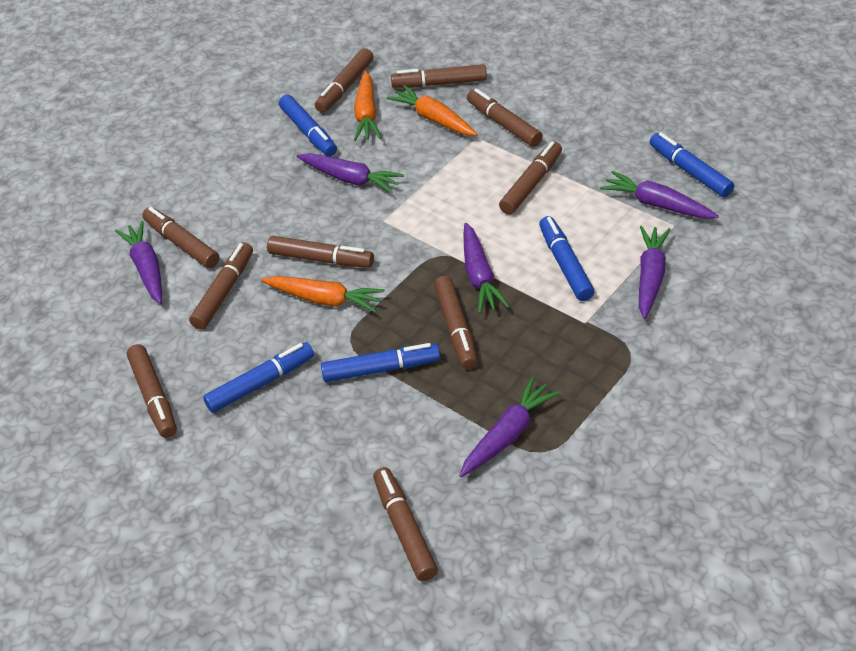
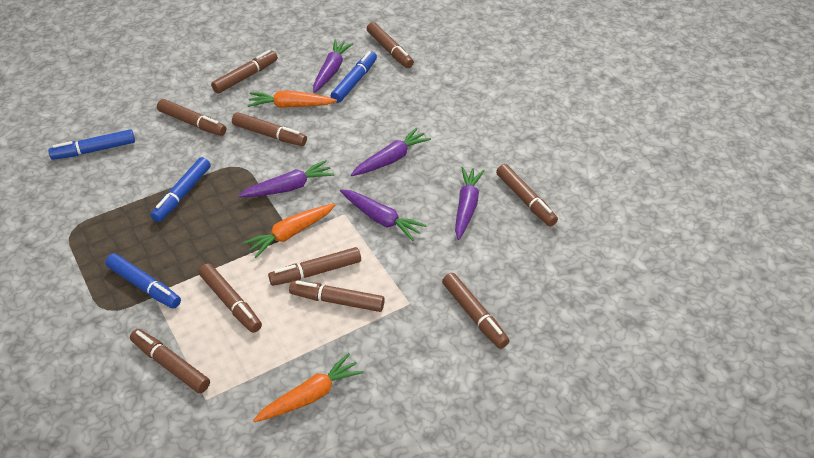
blue marker: [203,342,314,413] [279,95,337,157] [321,343,440,382] [539,216,594,301] [650,132,734,197] = 5 -> [48,129,135,160] [105,253,181,309] [151,157,211,222] [331,51,377,103] = 4
purple carrot: [115,221,162,304] [296,153,404,193] [459,377,560,477] [464,223,510,314] [600,171,719,219] [639,226,671,319] = 6 -> [238,160,334,197] [313,39,354,93] [340,189,427,241] [351,127,431,176] [455,167,485,240] = 5

